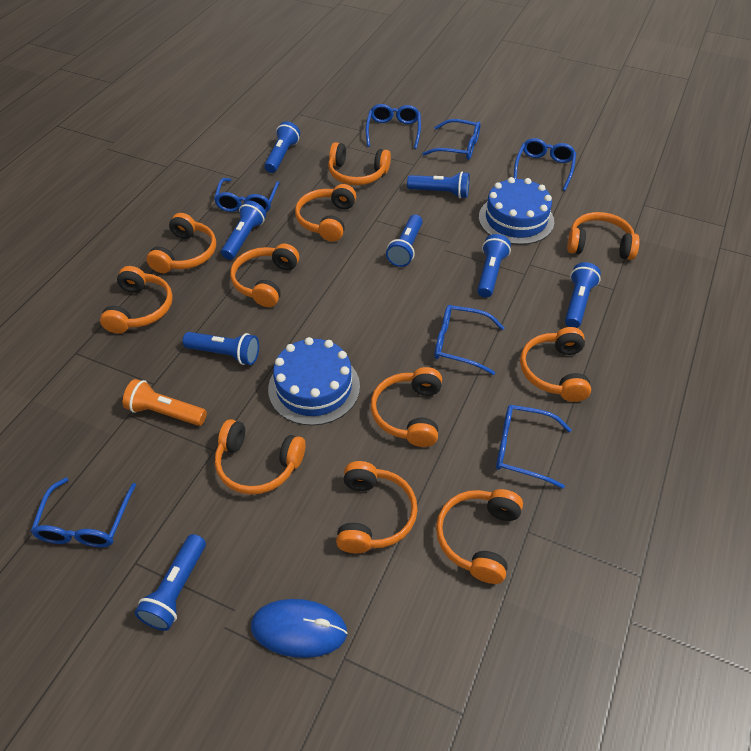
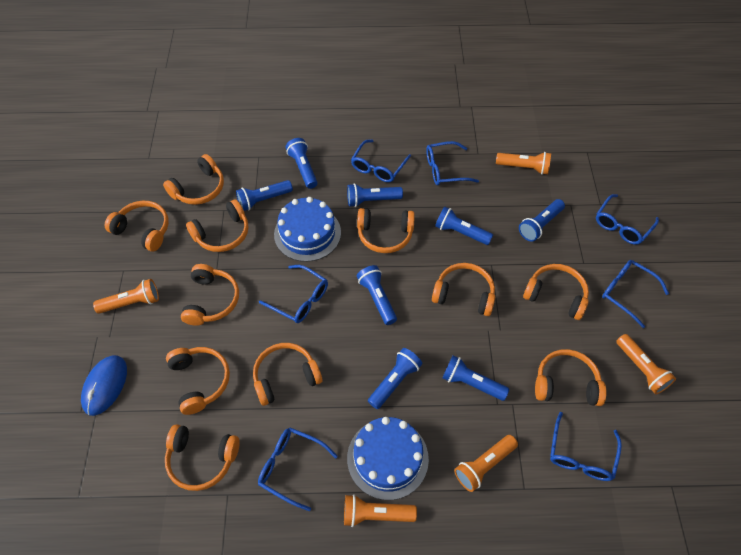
orange flashlight: [123,379,207,426] = 1 -> [93,279,159,314] [344,494,417,527] [454,435,518,492] [496,152,551,175] [616,334,676,394] = 5

